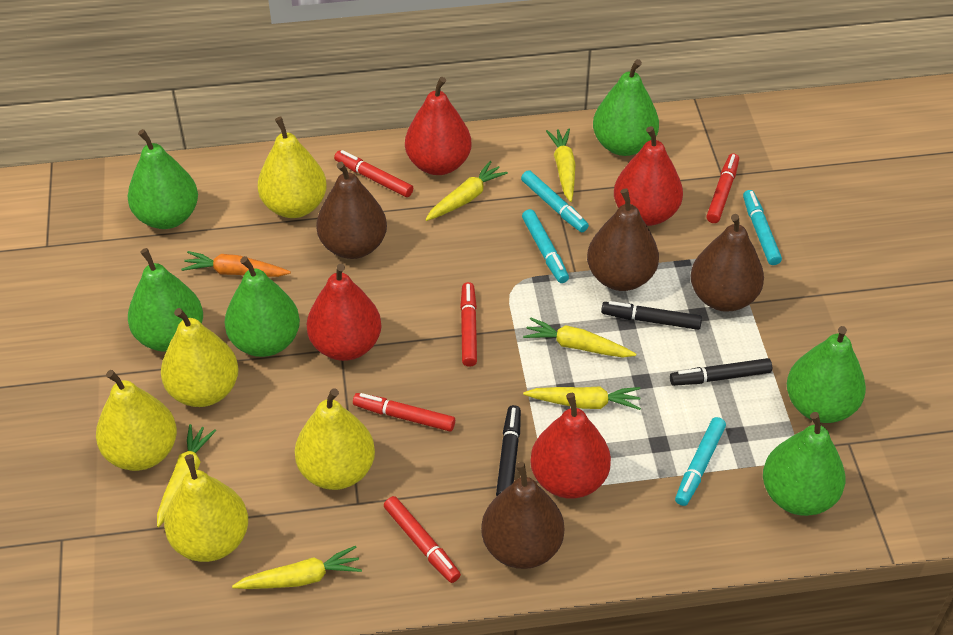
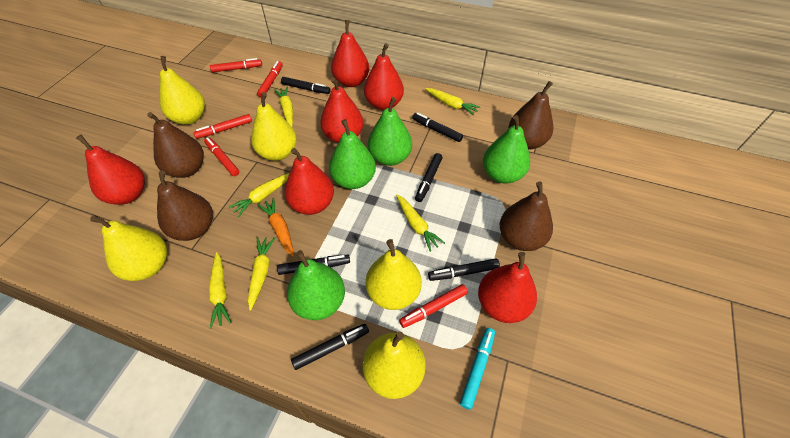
black marker: [496,405,521,496] [601,301,702,330] [670,358,772,386] = 3 -> [277,255,350,275] [281,77,331,94] [291,324,369,370] [412,112,463,142] [415,153,443,202] [428,258,500,281] = 6
green pear: [128,129,198,229] [128,248,203,351] [225,256,300,357] [593,59,659,156] [763,412,845,516] [787,326,866,423] = 6 -> [287,250,345,320] [329,119,376,189] [368,97,412,166] [483,115,530,183] = 4
red pear: [307,264,381,361] [405,77,471,175] [530,393,611,499] [614,126,683,226] = 4 -> [76,135,145,205] [284,148,334,215] [320,77,364,143] [331,20,369,87] [364,43,404,110] [478,252,537,323] = 6
turquoise marker: [521,170,589,232] [522,209,569,283] [675,417,726,506] [743,190,782,265] = 4 -> [460,328,495,410] = 1

